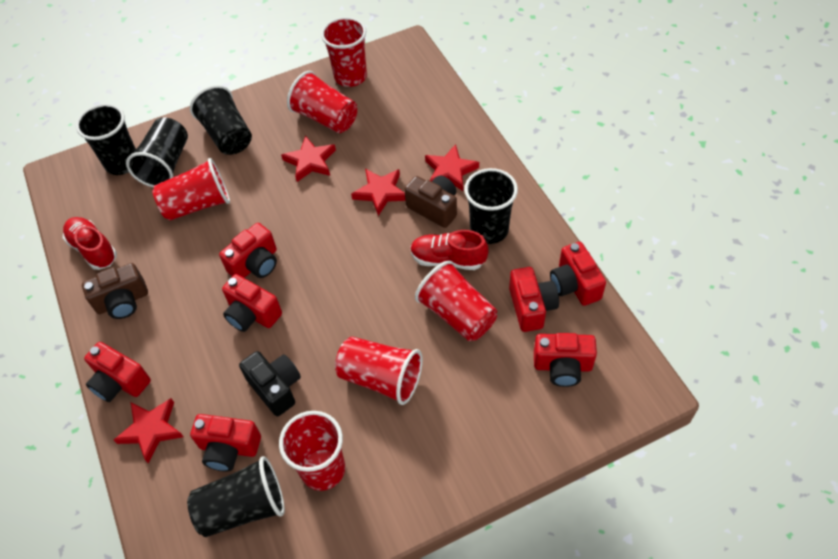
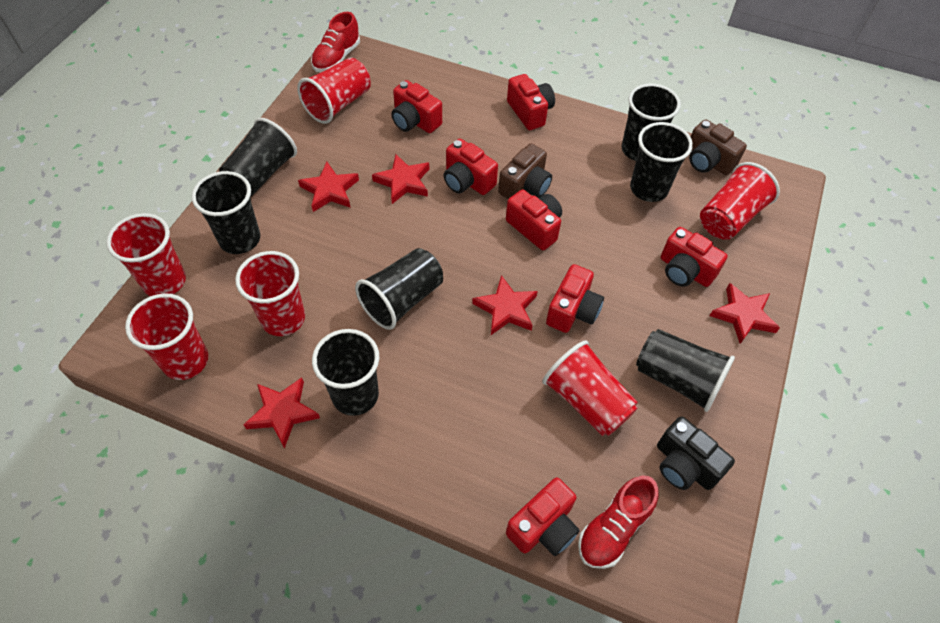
black cup: [76,104,136,175] [126,117,188,187] [187,456,285,537] [190,85,252,155] [464,168,518,244] = 5 -> [192,171,260,254] [219,118,297,197] [312,329,379,416] [355,248,443,330] [622,83,681,161] [630,122,693,202] [636,329,735,412] = 7
red star: [114,398,184,464] [281,136,336,182] [351,169,405,216] [425,144,479,191] = 4 -> [243,378,320,448] [298,162,359,212] [372,154,429,204] [472,275,538,335] [710,283,780,344] = 5

